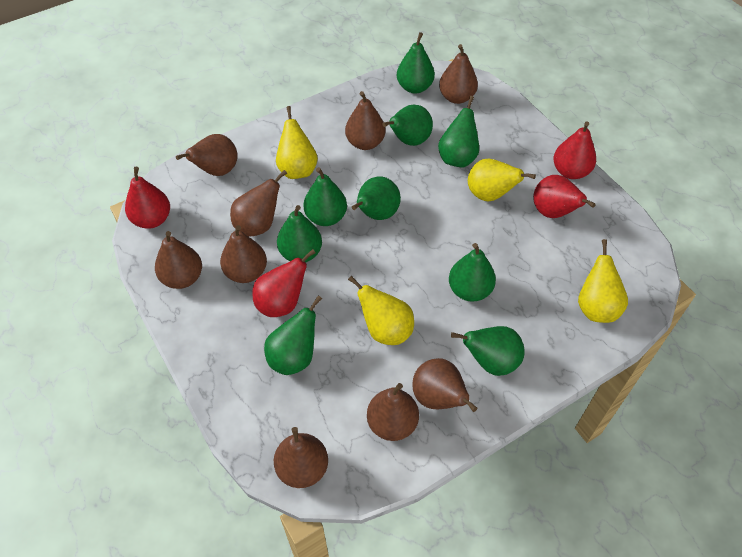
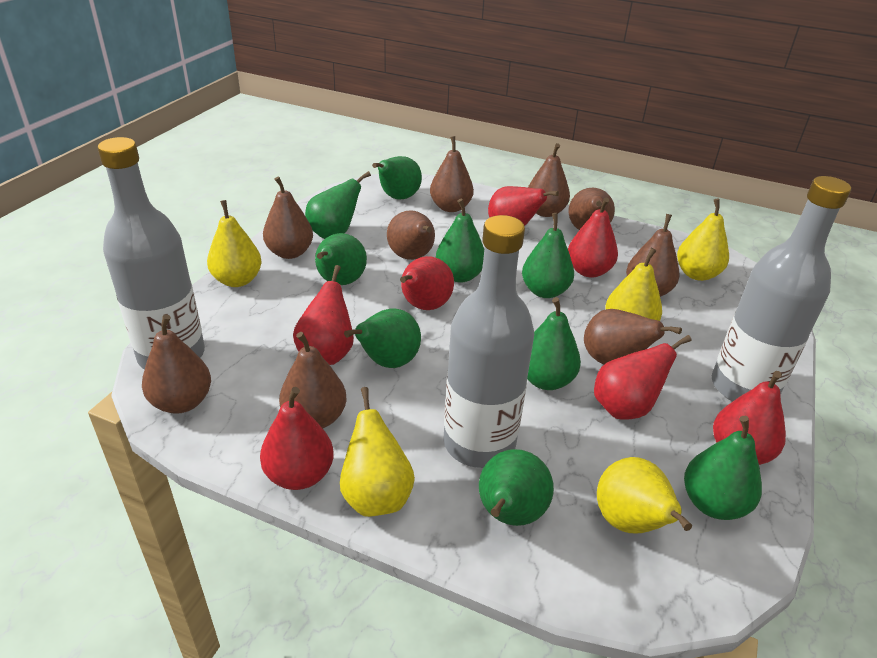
grey bottle: none = 0 -> [98,137,205,370] [444,215,534,468] [712,176,851,402] = 3
red pear: [125,167,170,229] [252,249,316,317] [533,175,596,218] [554,121,596,179] = 4 -> [260,387,334,490] [293,265,354,365] [400,256,454,310] [488,186,559,226] [568,198,618,278] [594,335,692,420] [713,371,786,465] = 7
yellow pear: [276,106,318,179] [348,276,414,345] [468,159,536,201] [578,239,628,323] = 4 -> [207,200,262,287] [340,387,415,517] [597,457,692,533] [605,248,662,321] [677,199,729,281] = 5

